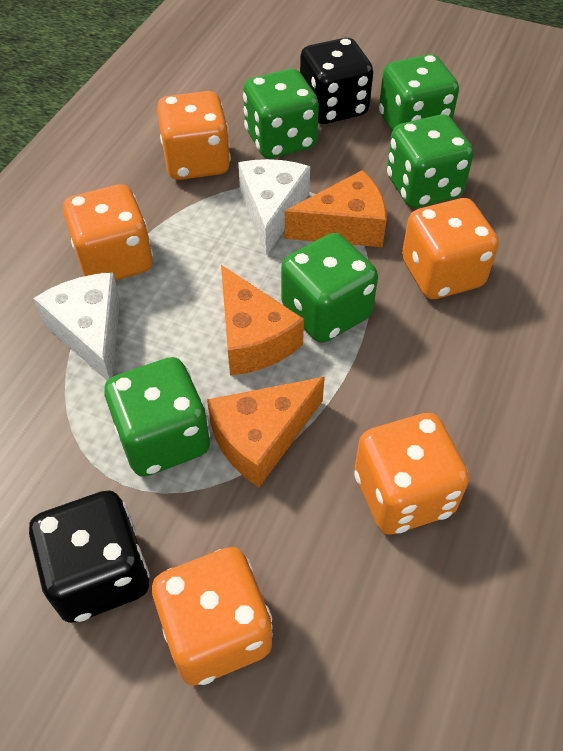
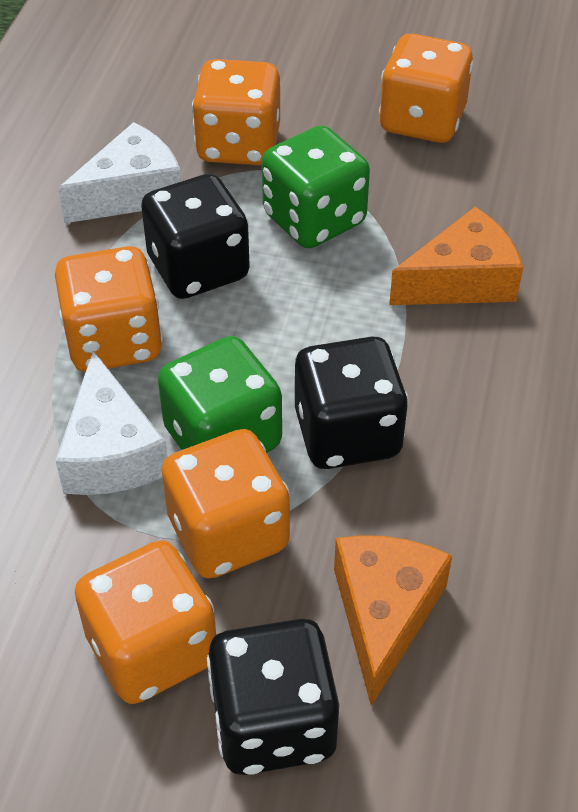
black dice: [29,490,150,623] [300,38,373,124] = 2 -> [141,174,250,299] [207,619,339,775] [295,337,409,469] = 3
green dice: [104,357,210,477] [243,69,319,159] [281,233,378,343] [379,54,459,131] [387,114,474,208] = 5 -> [158,336,282,453] [262,126,370,248] = 2
orange cheese: [207,377,325,487] [221,265,304,376] [285,170,387,247] = 3 -> [334,535,452,706] [389,207,523,305] = 2

